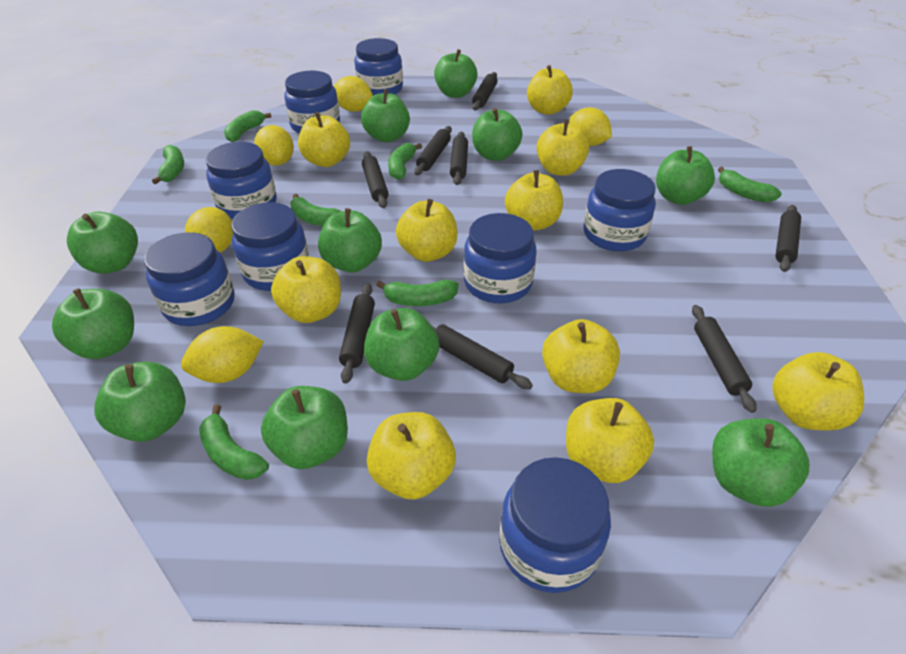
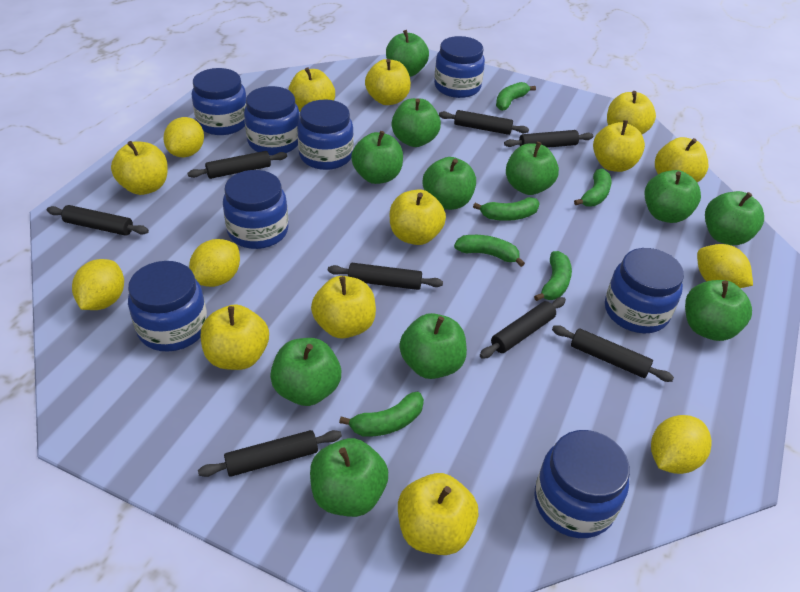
green banana: [152,145,184,184] [199,404,269,480] [224,110,272,142] [290,194,342,226] [376,280,459,306] [388,143,422,180] [718,167,782,202] = 7 -> [339,392,424,437] [454,235,525,267] [473,197,540,221] [496,82,536,111] [534,251,572,301] [574,169,612,207] = 6

